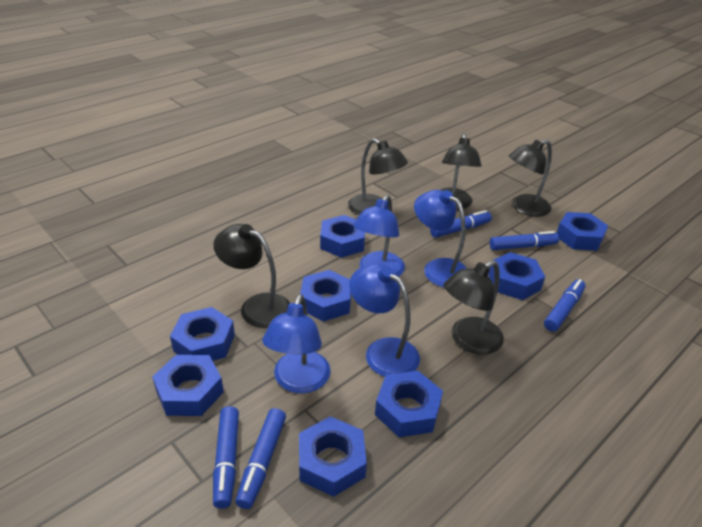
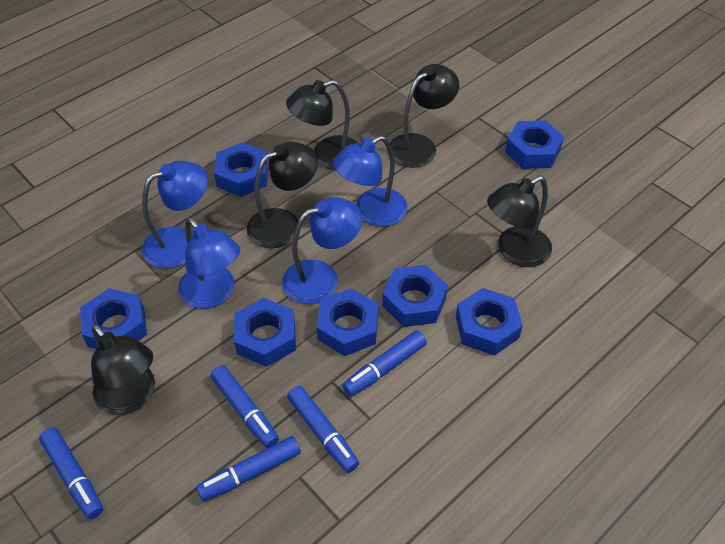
blue nut: [152,355,224,416] [170,307,235,361] [299,416,367,497] [300,270,351,322] [320,215,365,258] [375,371,443,437] [488,252,545,300] [557,212,608,251] = 8 -> [80,288,147,349] [214,142,268,197] [234,298,296,367] [317,288,379,356] [382,265,448,327] [456,288,523,356] [505,120,564,169] = 7

